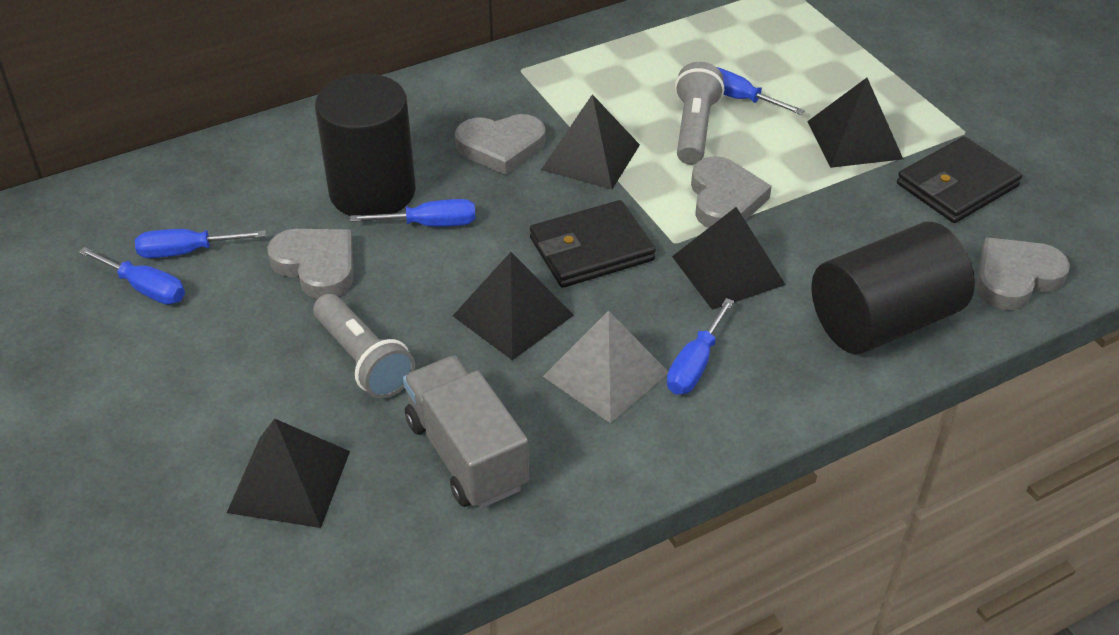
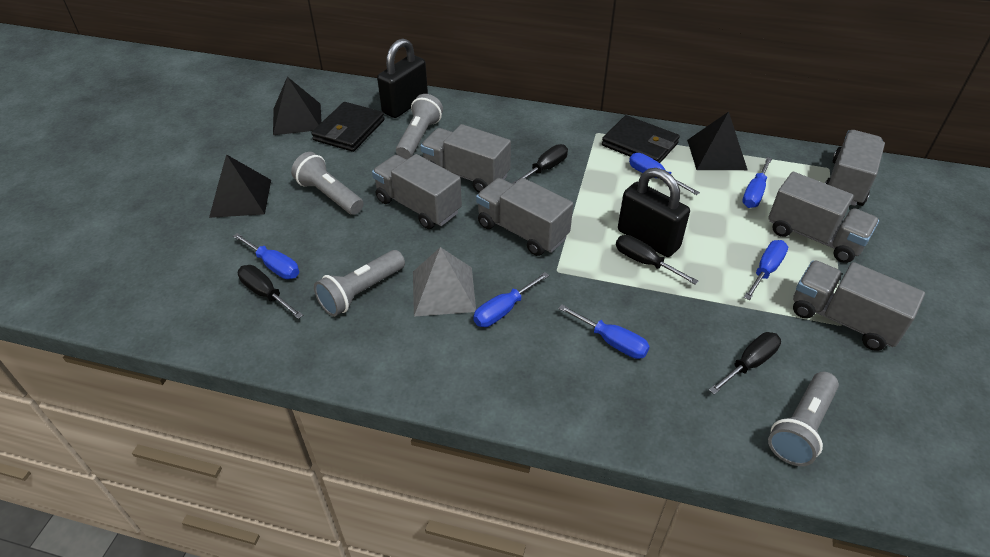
black cylinder: [315,73,416,216] [812,222,975,354] = 2 -> none = 0
black padlock: none = 0 -> [377,38,428,118] [618,168,690,257] = 2
black pyramid: [227,418,350,528] [453,252,574,360] [541,94,640,189] [672,207,786,310] [807,78,903,168] = 5 -> [209,154,271,218] [273,77,322,135] [687,112,748,170] = 3
black screwdriver: none = 0 -> [238,265,303,319] [511,144,568,185] [616,235,699,285] [709,332,781,394] = 4
blue screwdriver: [79,247,185,304] [135,229,266,258] [350,199,476,227] [667,298,734,394] [717,67,805,115] = 5 -> [233,233,299,279] [473,272,549,327] [558,305,650,359] [629,153,700,195] [742,157,772,208] [744,240,788,300] = 6
grey flashlight: [313,294,415,399] [675,62,724,165] = 2 -> [291,152,363,215] [314,250,405,317] [396,94,443,159] [768,372,839,466] = 4
grey heart: [267,229,353,299] [455,114,546,175] [691,156,772,228] [976,238,1070,310] = 4 -> none = 0
grey truck: [403,356,529,508] = 1 -> [372,154,462,229] [420,124,511,192] [476,178,573,256] [768,172,879,263] [793,261,925,351] [825,130,885,206] = 6

